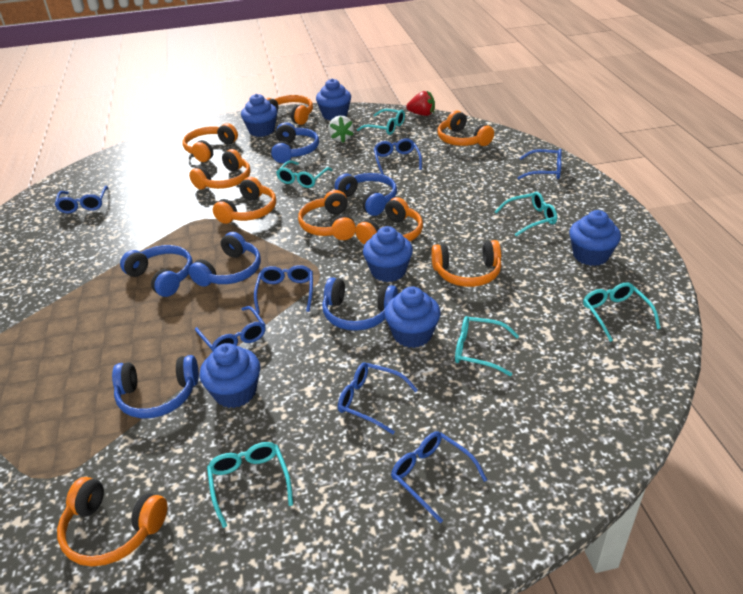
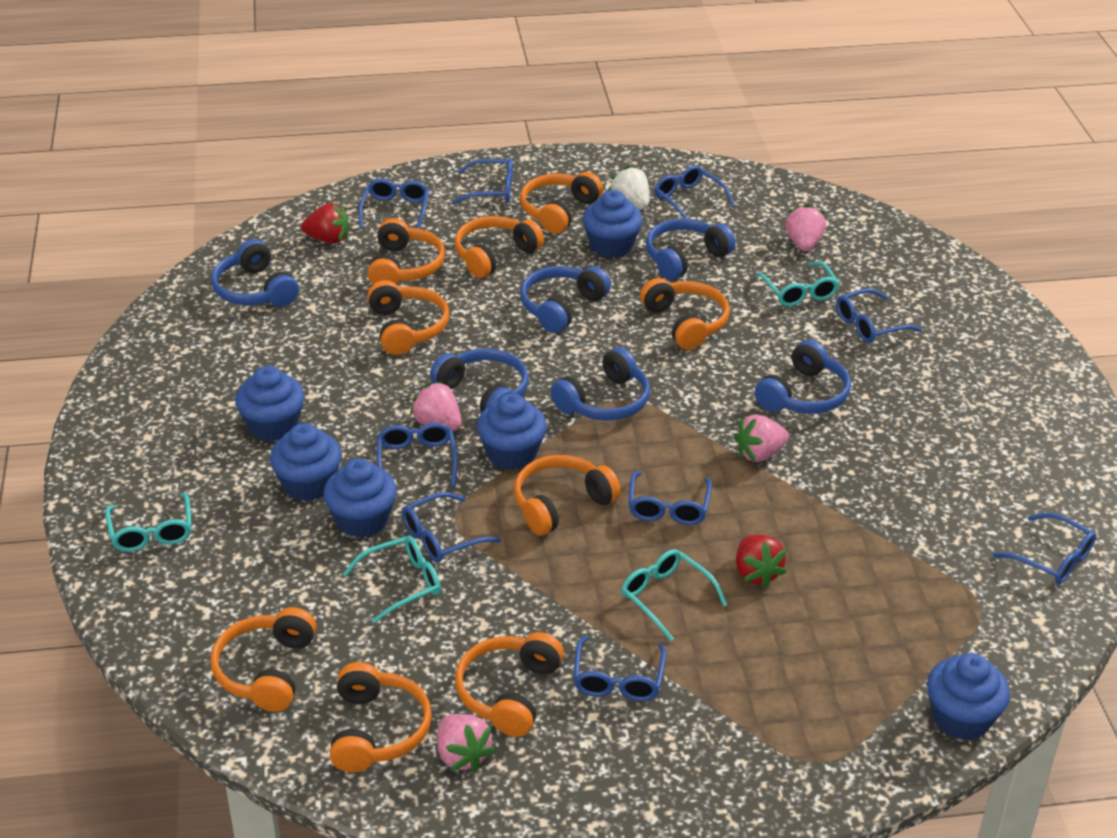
blue glasses: [55,186,109,213] [195,306,266,352] [254,265,313,314] [338,362,418,434] [374,138,422,174] [391,431,487,523] [517,149,562,180] = 7 -> [358,178,429,229] [377,423,458,487] [402,492,501,562] [453,158,513,204] [573,636,666,701] [629,471,712,525] [654,165,735,219] [836,288,922,343] [993,513,1096,584] = 9
pink strawberry: none = 0 -> [410,381,462,431] [437,714,495,772] [734,414,789,462] [785,204,826,251] = 4
red strawberry: [406,91,435,116] = 1 -> [301,203,349,244] [736,535,787,588] = 2
turquoise glasses: [207,442,293,528] [276,160,332,188] [357,109,405,135] [455,316,519,376] [495,192,557,237] [583,282,661,342] = 6 -> [105,493,192,552] [343,536,441,623] [621,549,727,641] [755,261,839,307] = 4

